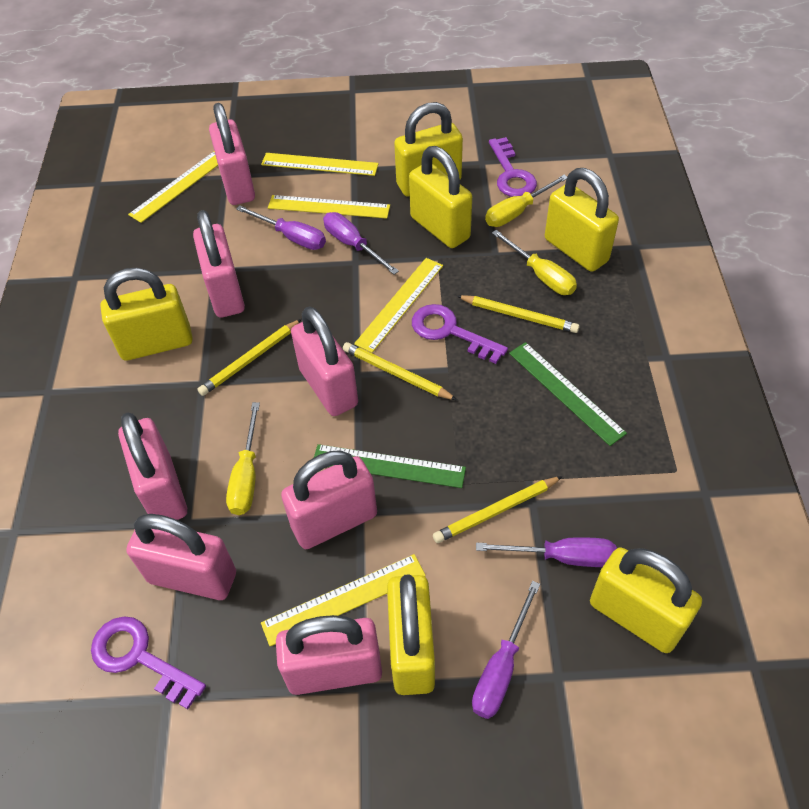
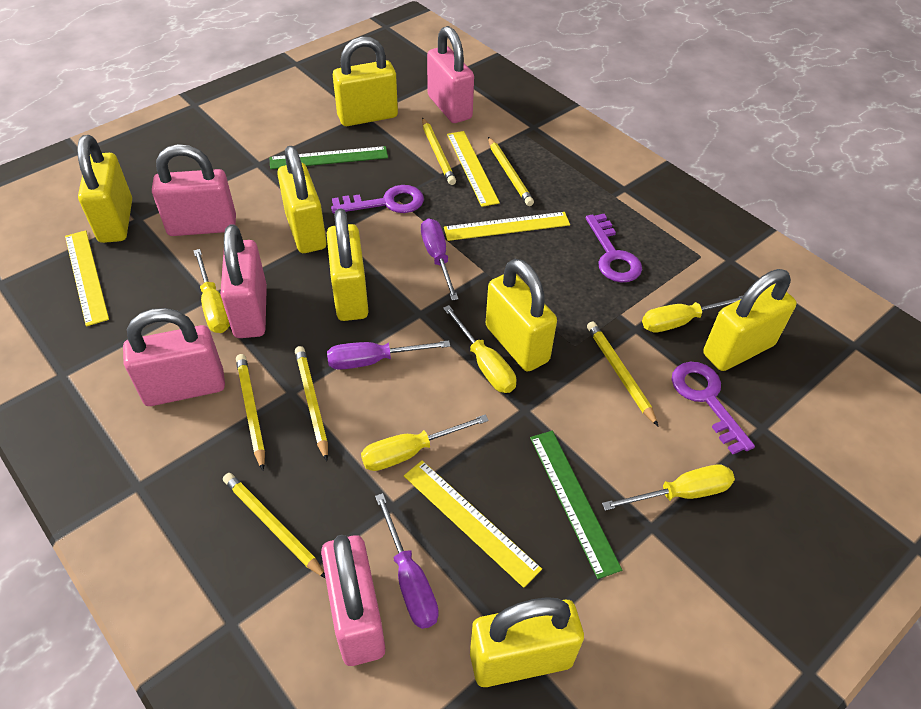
pink padlock: [118,413,187,520] [126,514,236,600] [193,210,245,318] [209,103,255,205] [276,615,382,695] [281,450,377,549] [291,306,358,416] = 7 -> [123,308,225,406] [152,144,236,236] [220,224,267,338] [321,535,385,666] [427,26,474,123] = 5
purple screwdriver: [236,205,326,250] [323,212,399,275] [472,581,540,719] [476,537,617,567] = 4 -> [327,340,450,370] [375,493,439,629] [421,218,458,301] = 3
yellow padlock: [100,268,193,361] [387,574,435,695] [394,102,463,196] [409,146,472,248] [545,168,619,272] [590,547,702,653] = 6 -> [77,135,132,243] [277,146,327,253] [327,208,369,321] [333,37,398,126] [470,597,584,687] [486,259,557,371] [703,269,796,371] = 7
yellow pencil: [198,319,302,396] [343,342,457,400] [433,476,563,543] [457,295,580,333] = 4 -> [223,473,325,578] [236,354,265,471] [295,346,328,461] [422,118,456,185] [488,137,534,206] [587,321,659,427] = 6
yellow ruler: [128,151,218,223] [261,153,379,176] [261,554,426,646] [268,195,390,219] [354,258,443,353] = 5 -> [65,230,109,326] [404,460,542,588] [444,212,570,241] [447,131,500,207] = 4
yellow screwdriver: [226,402,260,515] [485,175,567,227] [492,230,577,295] = 3 -> [193,249,230,333] [361,414,489,471] [443,305,516,393] [602,464,735,511] [642,295,744,332] = 5

